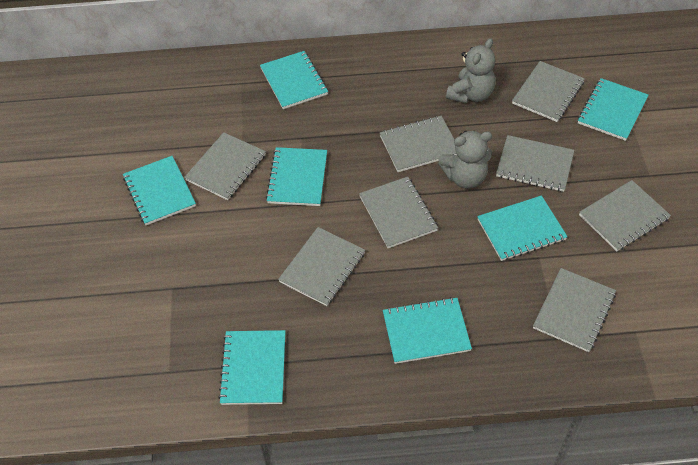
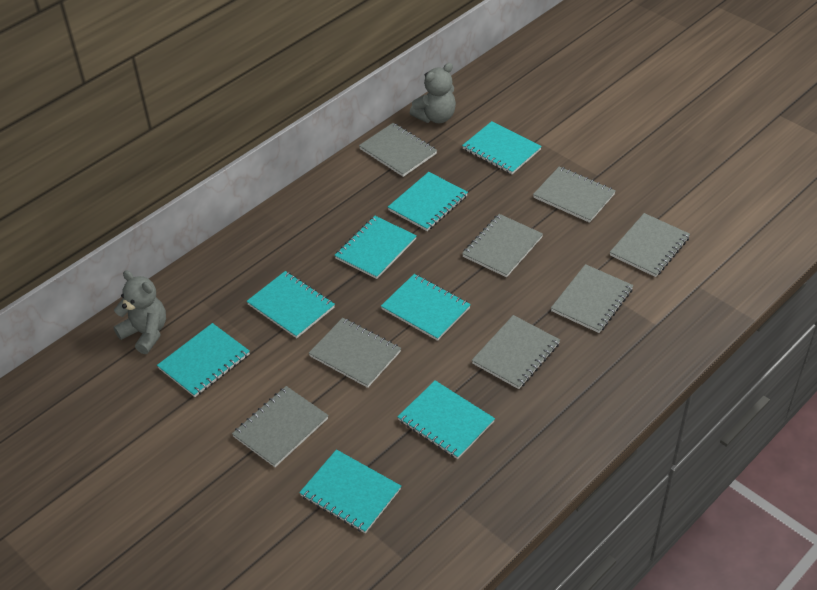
turquoise notebook: [123,156,196,225] [218,330,285,405] [260,51,328,109] [266,147,327,206] [383,297,472,364] [477,195,568,261] [578,78,648,141] = 7 -> [157,323,250,397] [246,271,335,338] [299,449,401,533] [334,216,417,279] [381,274,471,341] [388,172,468,231] [397,380,495,459] [462,121,542,174] = 8

